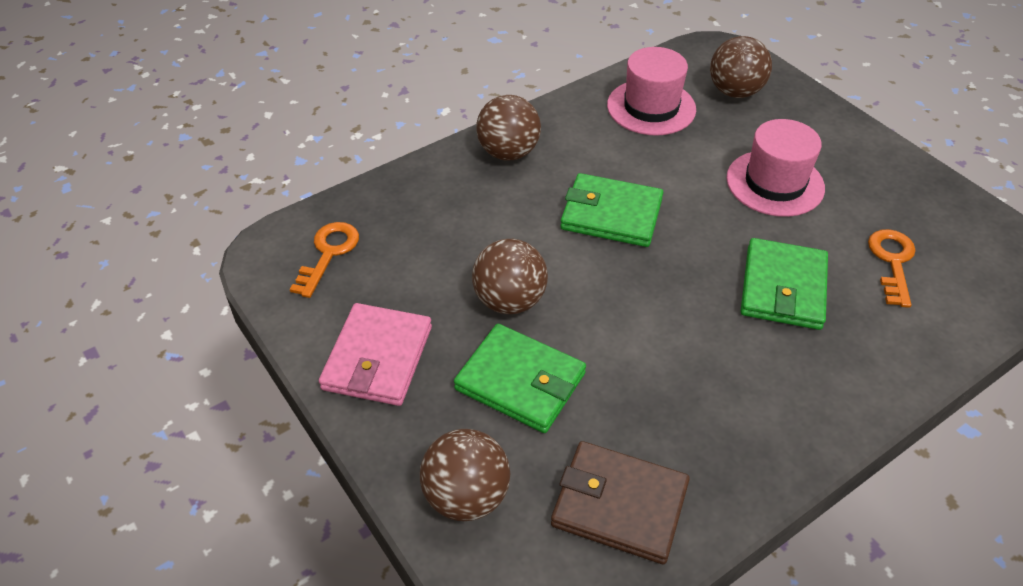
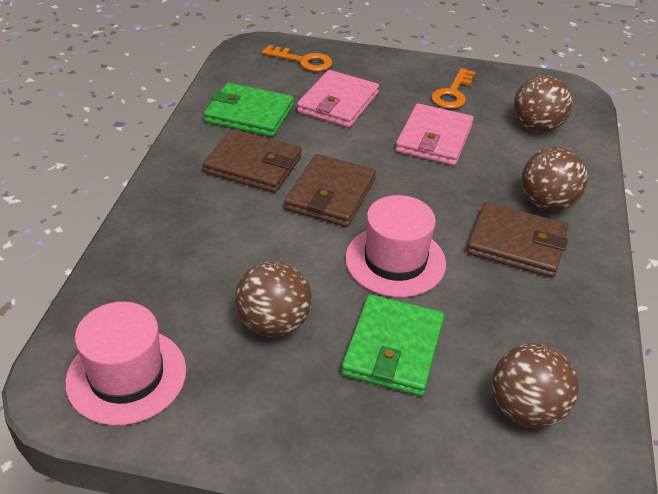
brown wallet: [551,441,690,564] = 1 -> [203,129,302,193] [285,154,376,227] [466,202,568,278] = 3
green wallet: [454,324,586,433] [560,173,663,247] [741,238,828,330] = 3 -> [204,83,294,137] [341,294,445,396] = 2
pink wallet: [319,303,432,406] = 1 -> [297,70,379,128] [395,103,474,166] = 2

